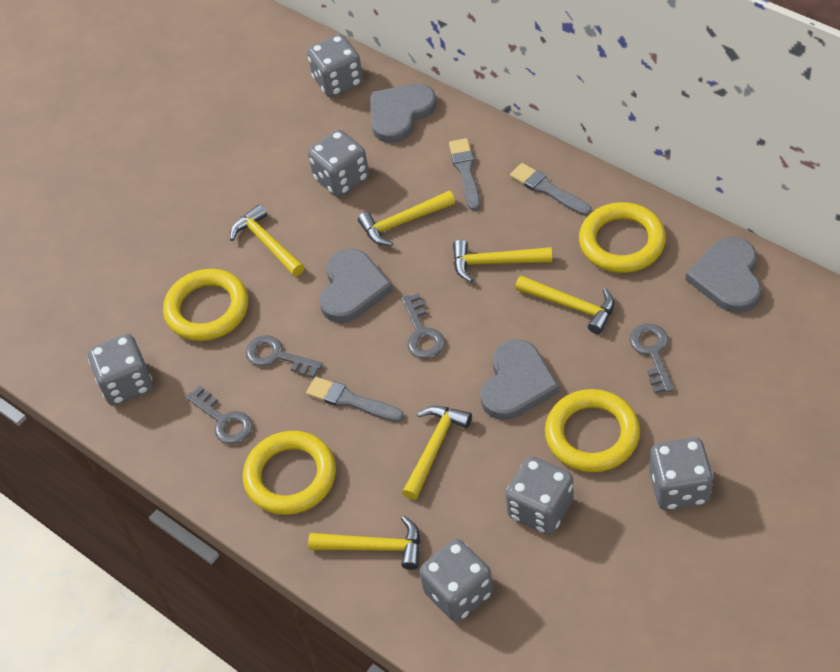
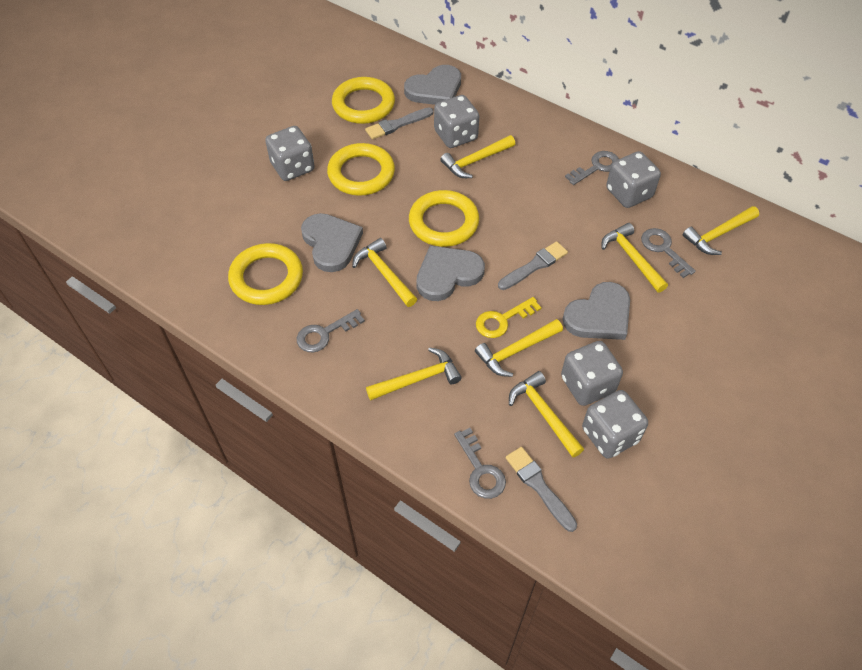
grey dice: [88,334,153,405] [307,34,363,98] [308,130,369,197] [419,539,493,622] [506,456,574,535] [649,438,713,510] = 6 -> [265,126,315,181] [434,95,479,148] [561,341,623,406] [582,390,648,459] [606,151,661,208] = 5
yellow hammer: [230,204,304,276] [308,516,420,570] [358,191,455,246] [402,406,472,500] [453,240,552,282] [515,276,614,334] = 6 -> [352,238,417,307] [366,347,462,400] [440,135,515,178] [475,319,563,377] [509,371,584,458] [601,223,668,293] [683,206,759,255] = 7
yellow key: none = 0 -> [476,297,541,338] = 1

